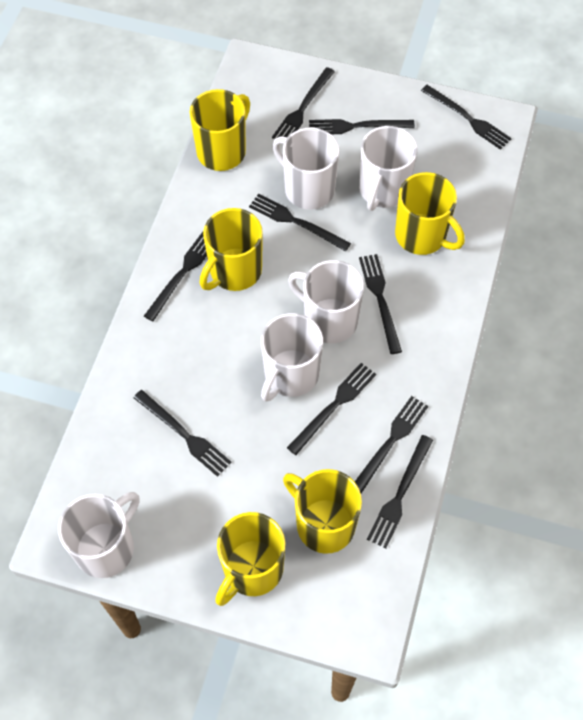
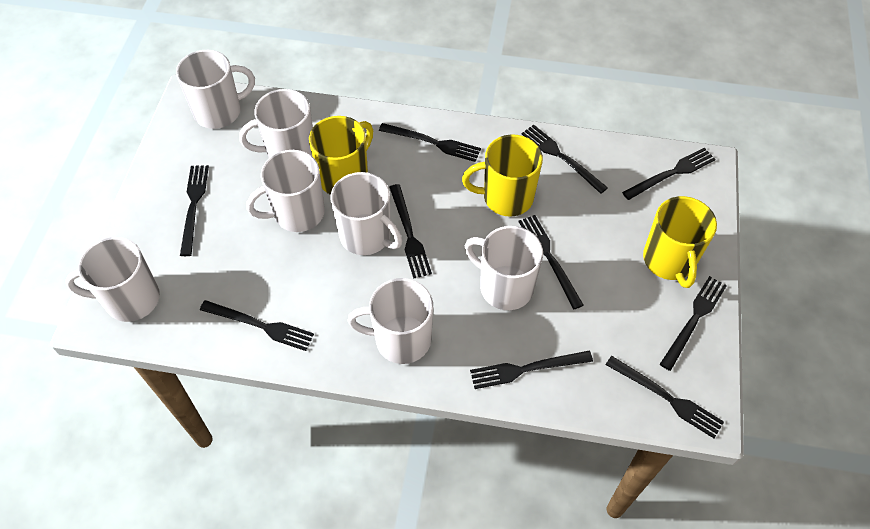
white mug: [58,492,139,578] [261,313,323,402] [273,127,339,210] [288,260,364,343] [359,126,418,211] = 5 -> [65,237,160,322] [176,50,255,129] [239,89,313,158] [246,150,325,232] [330,172,402,255] [348,278,433,364] [465,226,543,310] = 7
yellow mug: [190,89,250,171] [200,208,263,291] [215,512,285,606] [283,469,362,554] [395,172,465,255] = 5 -> [309,116,373,195] [462,134,543,217] [643,196,717,288] = 3

